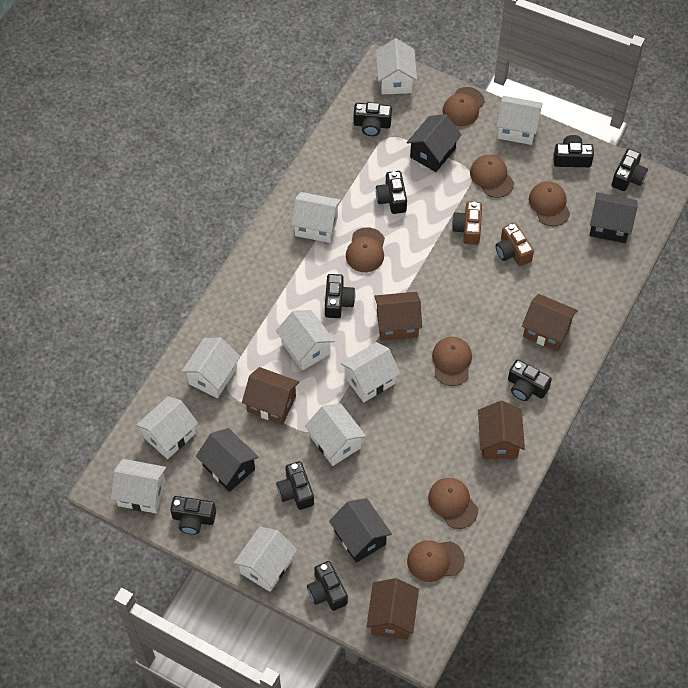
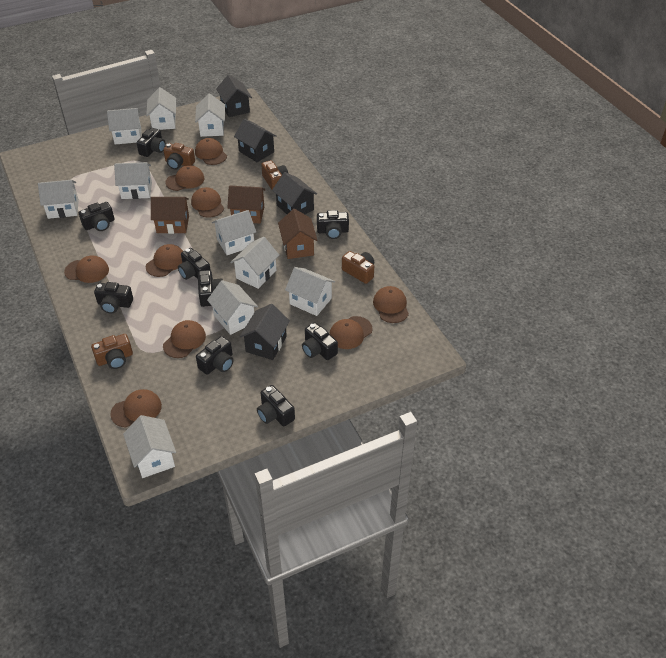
brown camera: [452,201,482,245] [496,222,534,266] = 2 -> [91,334,133,369] [163,143,195,170] [261,160,288,190] [342,251,374,284] = 4
brown cap: [346,227,385,272] [407,540,465,582] [428,478,478,529] [432,337,472,386] [442,87,485,126] [470,155,514,198] [529,181,570,226] = 7 -> [64,256,109,283] [110,389,162,428] [146,244,183,277] [163,320,206,358] [165,165,204,191] [191,187,224,217] [195,138,227,165] [329,316,373,349] [373,286,409,323] = 9
brown house: [242,367,299,425] [366,578,419,639] [374,292,422,341] [478,401,525,459] [522,294,578,351] = 5 -> [151,197,189,234] [227,185,265,224] [278,209,318,259] = 3

